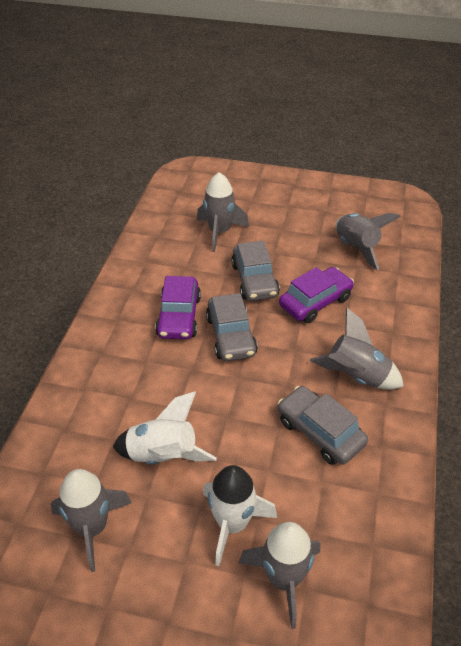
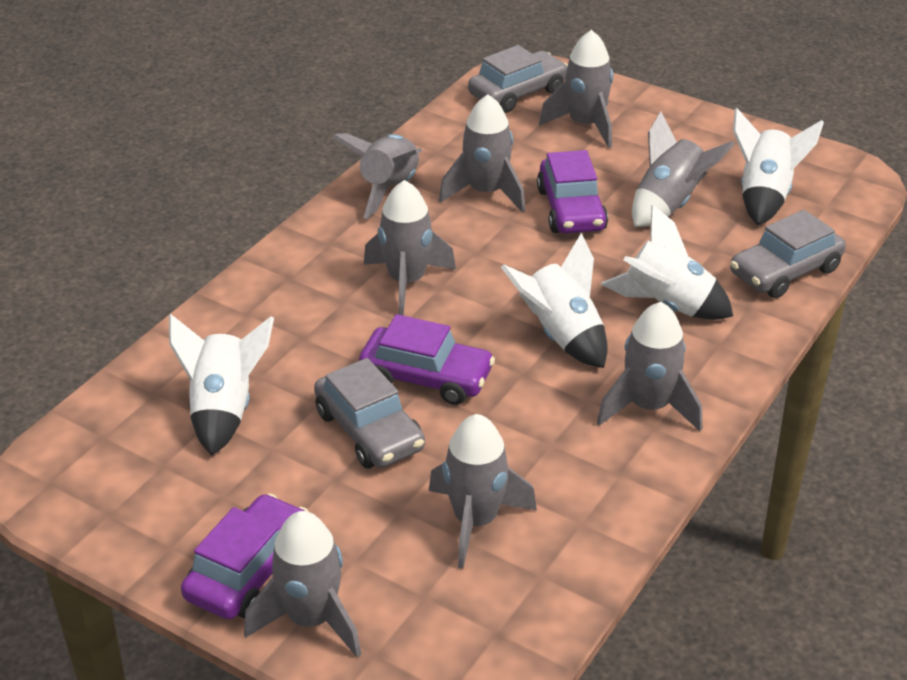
grey rocket: [51,469,132,572] [197,172,249,252] [239,522,320,629] [310,308,404,390] [336,213,401,270] = 5 -> [244,511,361,658] [332,133,422,219] [364,180,456,316] [429,414,537,569] [439,95,525,213] [539,30,613,148] [597,302,702,431] [632,111,735,227] = 8
purple car: [155,276,201,339] [279,267,354,323] = 2 -> [181,493,309,620] [359,314,495,405] [537,150,608,234] = 3
white rocket: [113,391,217,464] [203,465,277,566] = 2 -> [169,314,274,455] [501,233,608,368] [601,205,733,320] [733,108,824,225] = 4

